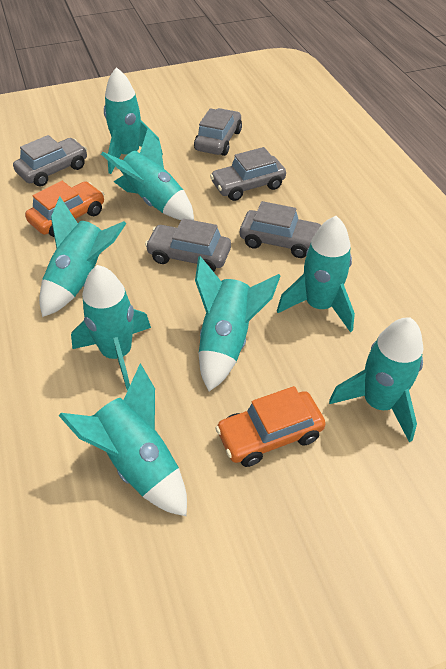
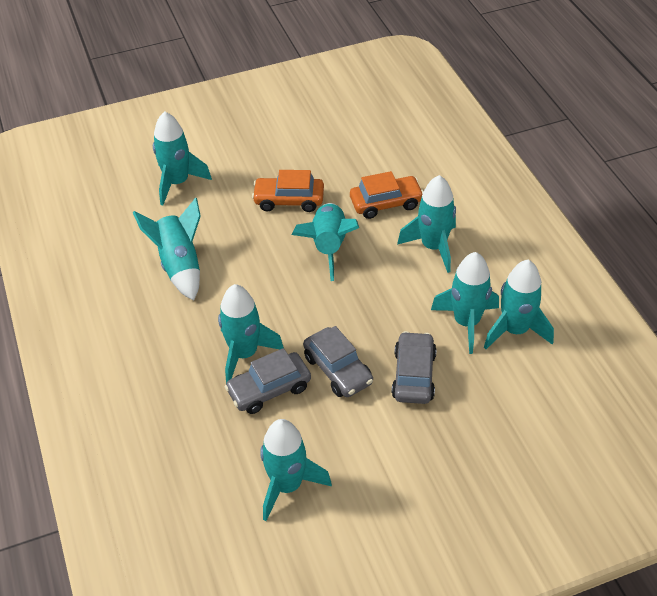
grey car: [13,135,87,187] [145,218,231,272] [194,108,242,156] [210,147,286,201] [240,201,321,258] = 5 -> [224,348,311,414] [303,326,373,397] [392,331,437,404] = 3

